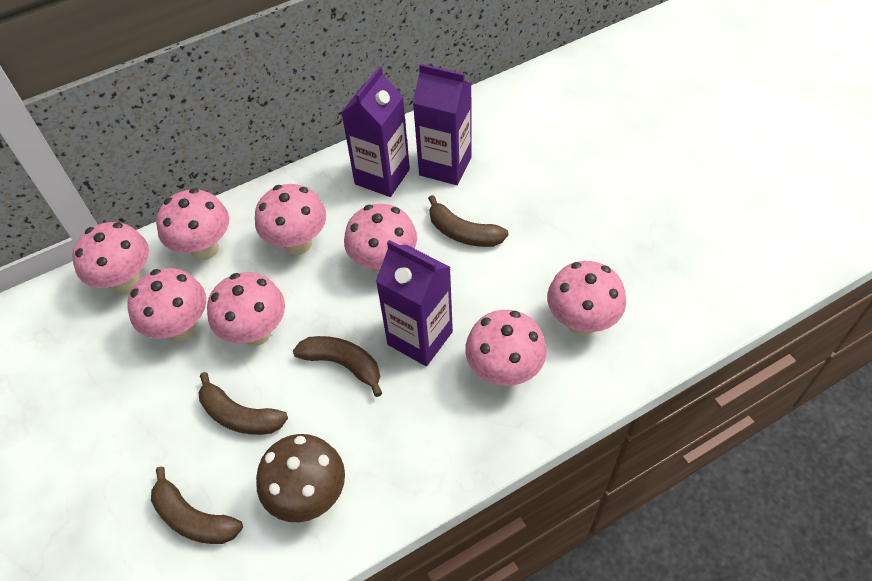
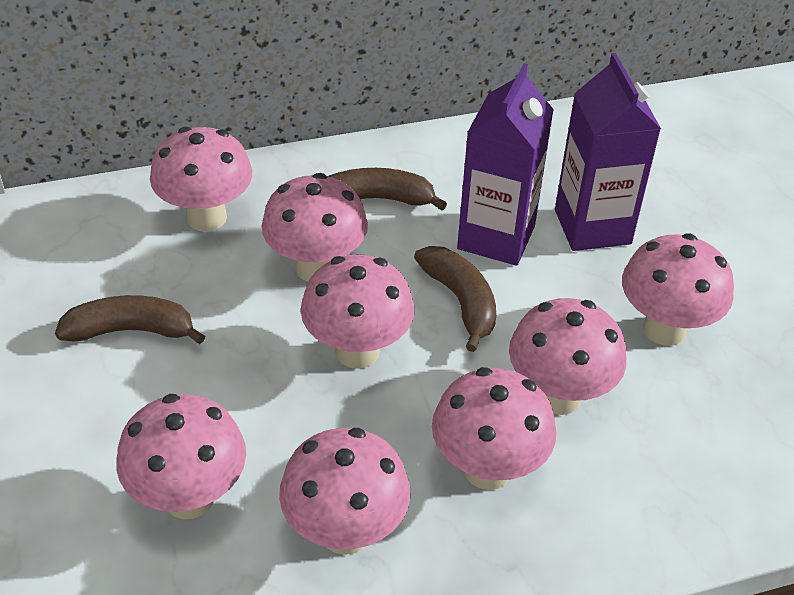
brown banana: [151,466,243,544] [198,372,288,435] [293,336,382,397] [428,195,509,247] = 4 -> [55,295,205,344] [327,168,447,211] [414,246,496,352] = 3
brown mushroom: [256,434,345,522] = 1 -> none = 0
purple carton: [341,66,410,197] [376,240,453,366] [413,63,472,185] = 3 -> [457,63,554,266] [555,53,661,251] = 2

